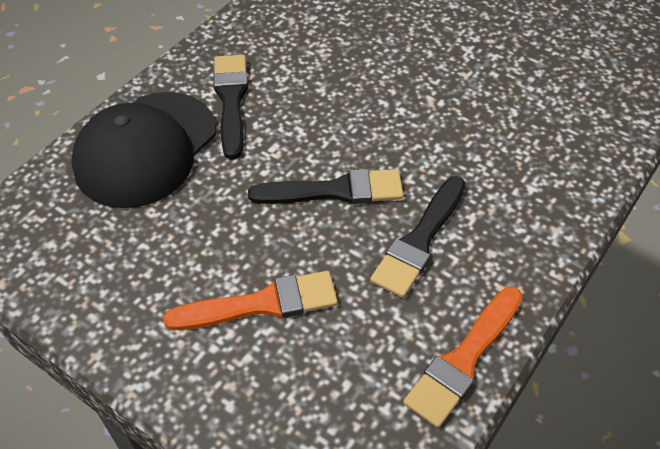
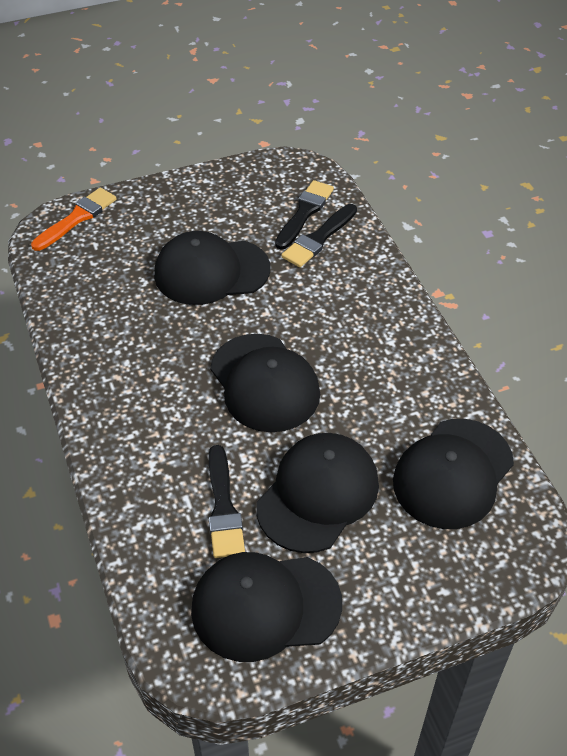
black cap: [71,92,216,208] = 1 -> [154,231,270,305] [191,552,342,662] [210,334,320,432] [256,433,379,553] [393,419,514,529] = 5
orange brush: [163,271,338,330] [403,287,522,428] = 2 -> [31,187,117,251] = 1

